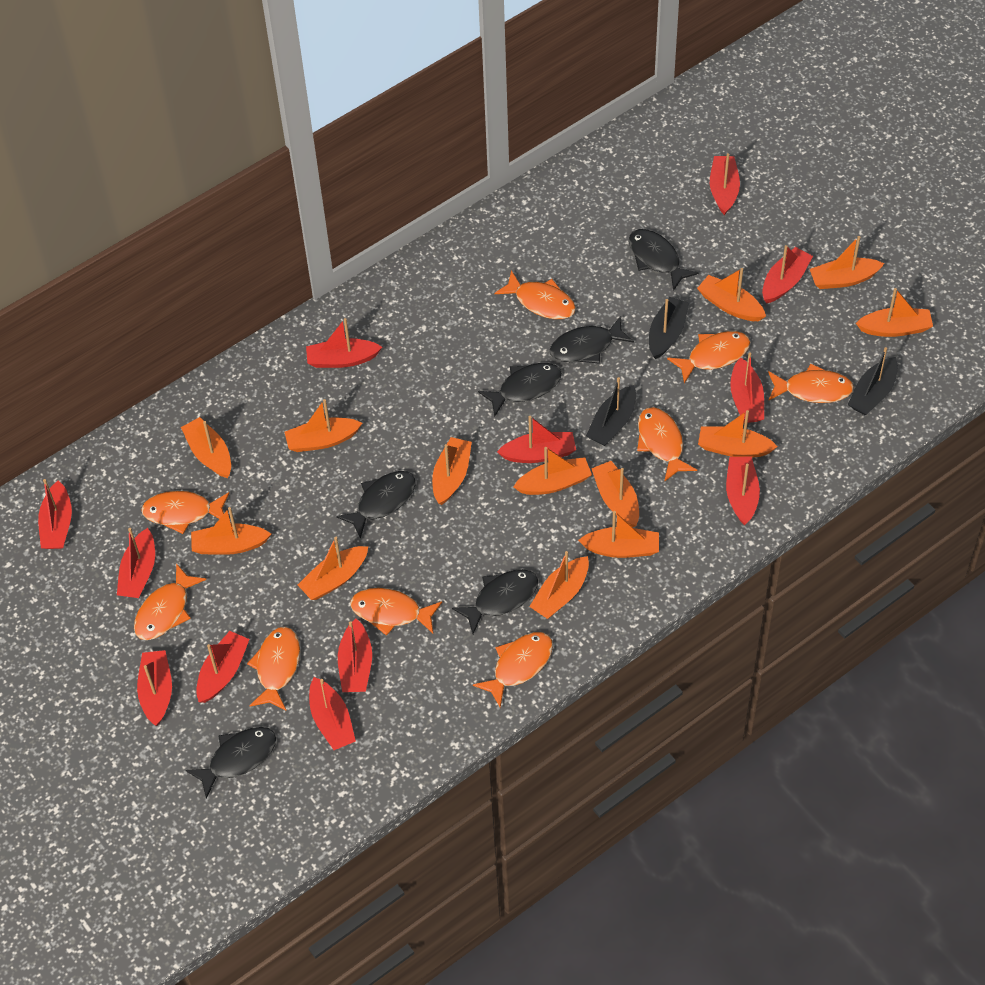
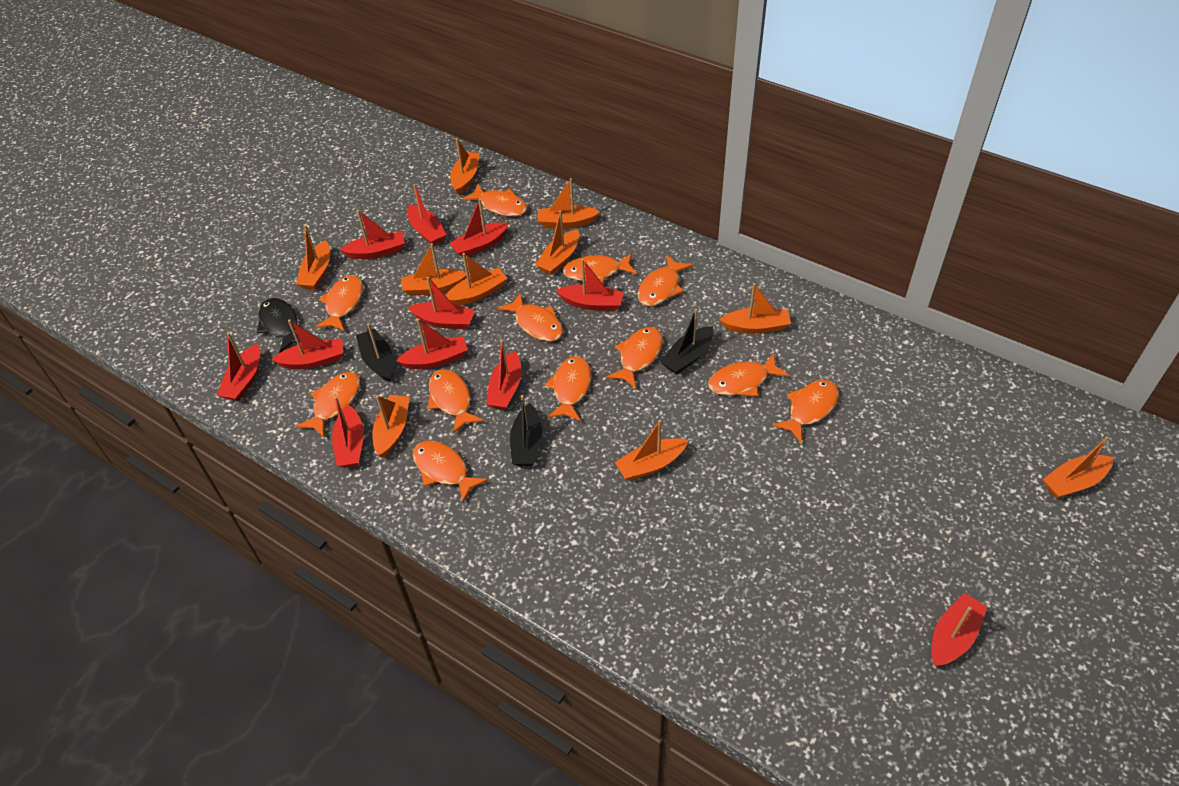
black fish: [186,727,276,799] [336,471,416,539] [452,569,538,634] [478,363,562,417] [550,316,634,364] [629,229,699,291] = 6 -> [257,298,300,353] = 1
orange boat: [181,417,231,478] [191,507,271,555] [284,399,362,452] [298,537,368,600] [432,437,472,505] [513,447,592,495] [529,551,589,619] [578,511,659,558] [591,461,639,527] [697,268,766,321] [698,410,778,457] [810,236,885,289] [856,288,933,337] = 13 -> [296,225,330,290] [372,395,410,458] [401,243,467,296] [446,253,508,306] [450,138,480,195] [535,211,579,275] [537,178,600,228] [615,420,688,481] [719,283,791,334] [1042,436,1113,498] = 10
orange fish: [134,563,206,640] [141,491,230,534] [247,627,300,710] [350,588,442,636] [473,632,553,708] [494,270,576,319] [637,407,697,482] [667,331,750,384] [768,364,854,403] = 9 -> [296,372,360,437] [315,275,363,331] [413,441,488,502] [428,369,484,434] [462,184,527,216] [498,292,563,341] [545,356,591,421] [563,253,637,284] [607,327,663,388] [638,255,693,306] [708,353,789,396] [772,380,839,443] = 12
red boat: [38,479,72,549] [117,528,155,598] [137,650,172,726] [196,631,250,703] [306,318,382,368] [309,677,356,750] [338,619,372,692] [497,416,576,463] [710,153,740,215] [726,456,760,525] [730,352,764,423] [762,245,813,303] = 12 -> [217,332,260,401] [272,319,343,369] [332,396,364,468] [340,210,405,259] [396,319,468,369] [407,184,446,246] [408,277,475,329] [449,199,509,257] [486,340,521,410] [556,259,624,311] [931,593,987,666] = 11

